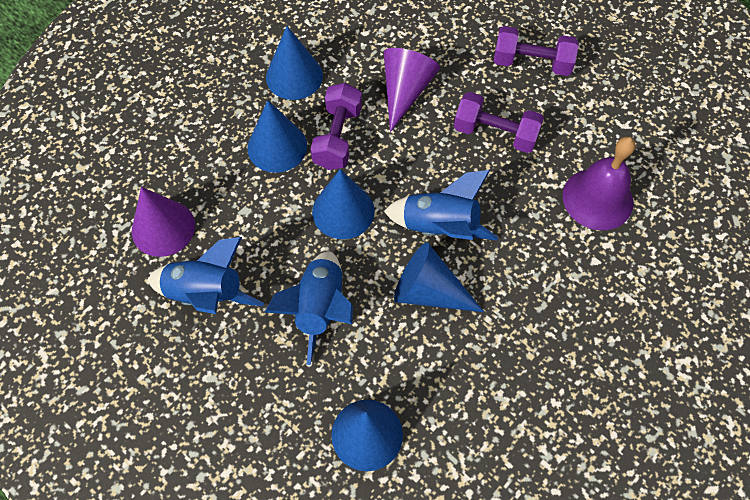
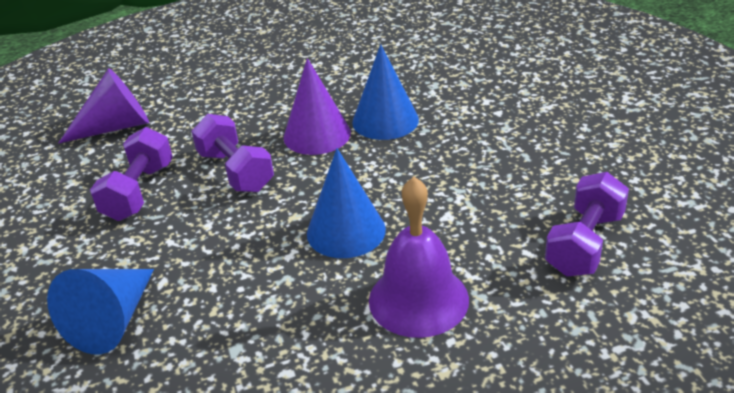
blue cone: [247,100,307,173] [266,26,323,100] [312,169,375,239] [331,400,403,471] [394,242,484,312] = 5 -> [47,269,154,354] [307,148,386,258] [352,44,419,140] = 3
blue rocket: [147,237,264,314] [265,251,353,365] [384,170,498,240] = 3 -> none = 0

